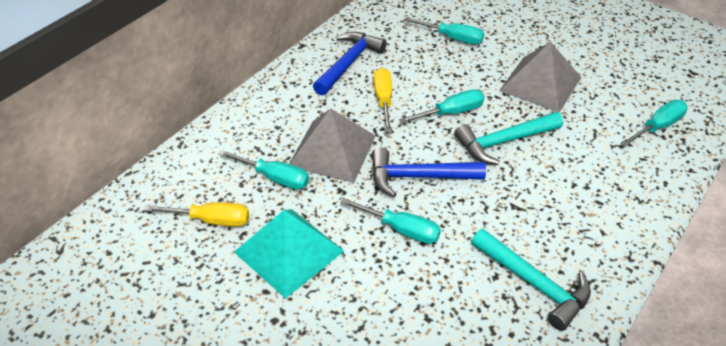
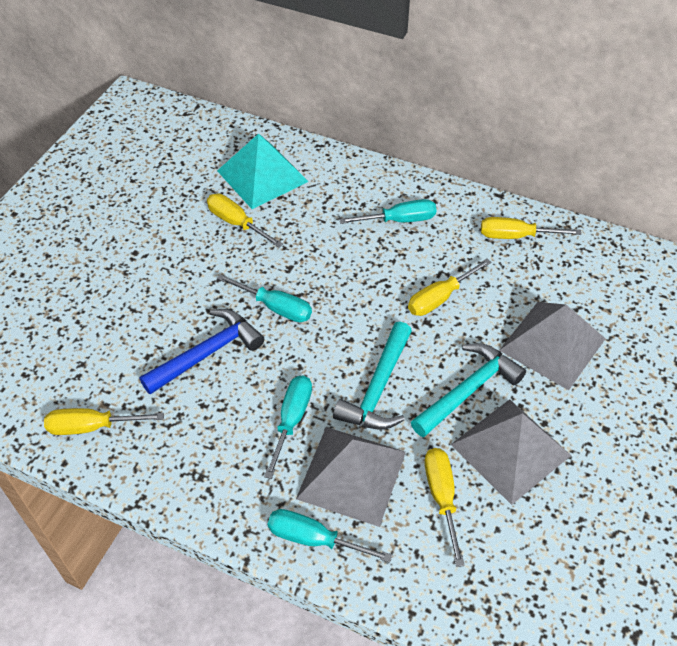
blue hammer: [313,32,387,95] [372,147,486,197] = 2 -> [139,309,264,394] = 1
grey pyramid: [289,108,376,183] [499,42,581,113] = 2 -> [296,427,406,527] [451,399,571,505] [499,302,606,390] = 3
turquoise screwdriver: [218,150,309,189] [340,198,441,244] [399,89,484,123] [405,17,484,44] [621,100,688,146] = 5 -> [217,274,312,322] [264,375,312,479] [268,509,392,563] [339,199,437,224] = 4
yellow screwdriver: [143,202,249,227] [373,68,392,132] = 2 -> [44,408,164,435] [207,194,283,248] [408,259,491,316] [424,448,465,567] [481,217,581,239] = 5

